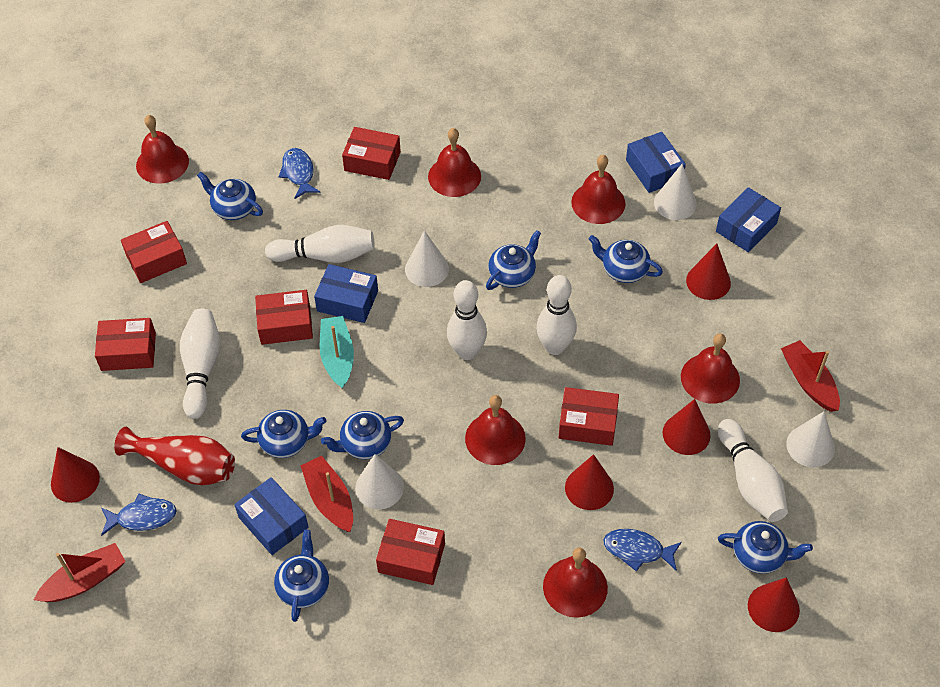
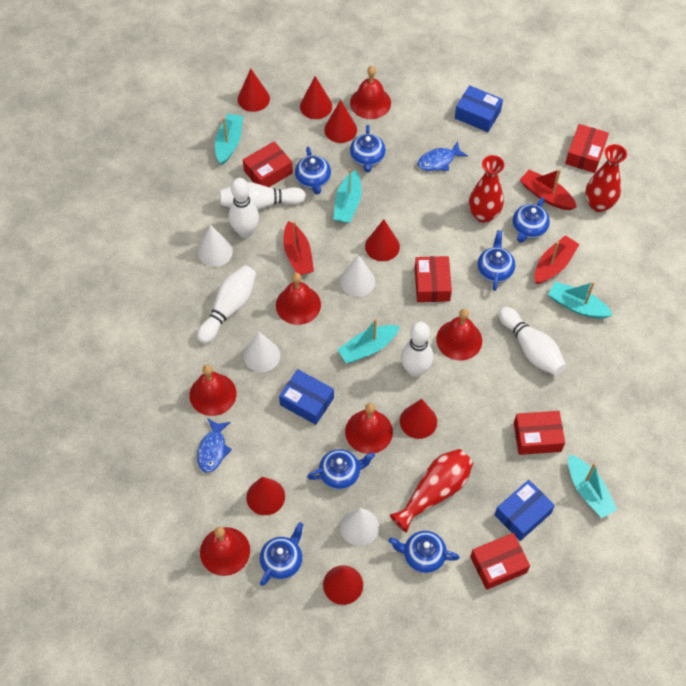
blue box: [234,477,308,555] [314,264,378,323] [626,132,686,193] [716,187,781,252] = 4 -> [279,369,334,425] [455,85,503,132] [495,480,555,541] = 3
blue fish: [101,493,177,536] [279,148,321,199] [603,529,682,572] = 3 -> [197,418,232,473] [418,141,468,171] = 2
red box: [95,318,156,371] [121,221,187,283] [255,290,313,345] [342,127,401,180] [376,519,445,585] [558,387,619,446] = 6 -> [243,141,293,187] [415,256,452,302] [470,533,530,590] [514,411,565,455] [565,124,609,173] = 5
red cone: [51,447,100,503] [565,454,614,510] [663,399,711,455] [686,244,731,300] [748,577,800,632] = 5 -> [238,68,270,112] [246,477,285,515] [300,76,332,119] [323,565,363,605] [324,100,357,143] [365,219,400,261] [400,399,437,439] = 7
red vase: [114,427,235,485] = 1 -> [390,449,473,533] [469,155,505,223] [585,144,627,212] = 3
turquoise boat: [320,316,354,389] = 1 -> [215,114,243,165] [334,169,362,223] [337,319,400,363] [548,282,613,319] [568,454,618,518] = 5

